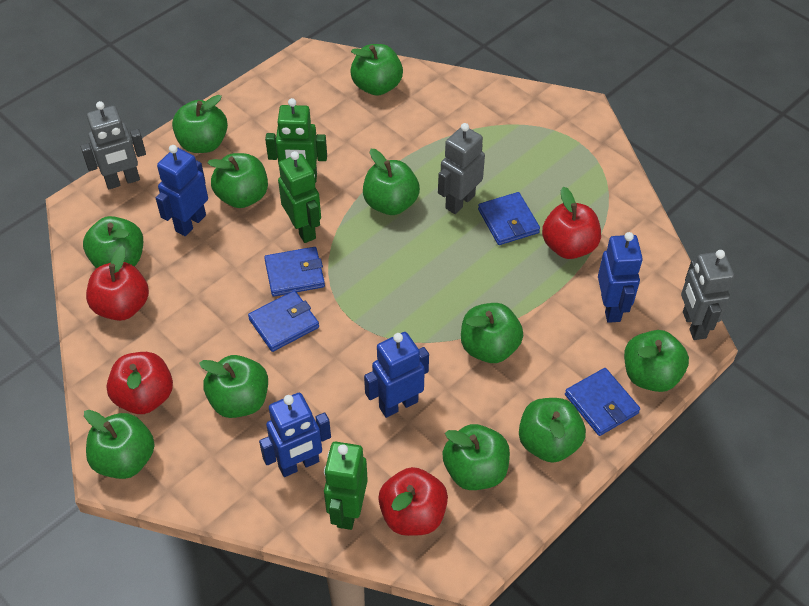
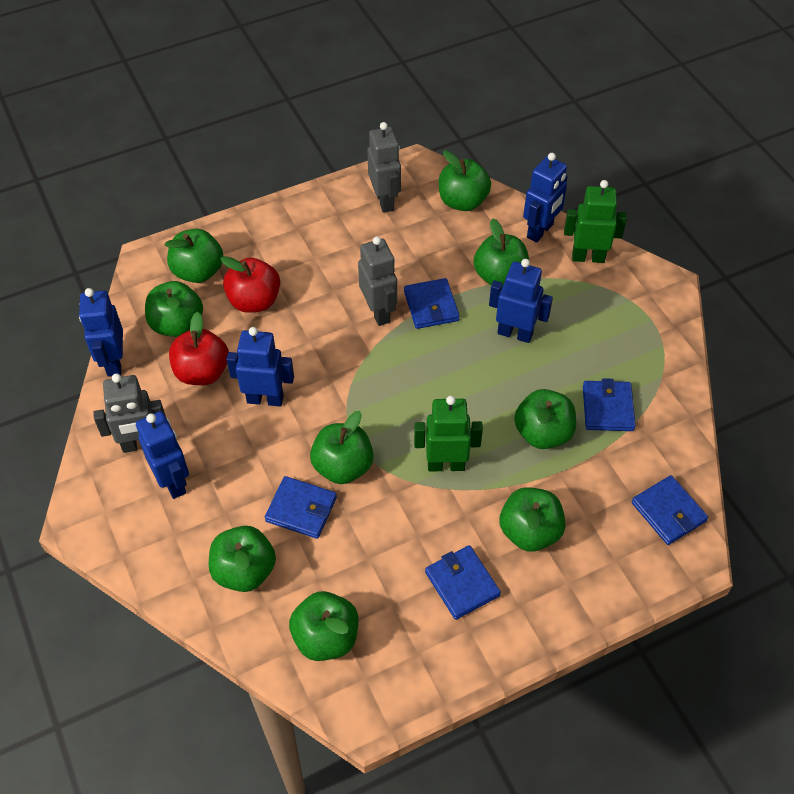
blue robot: [156,145,208,236] [259,393,331,477] [364,332,429,418] [598,232,643,323] = 4 -> [79,288,123,377] [136,411,189,499] [226,327,294,407] [489,259,553,343] [523,153,568,243] = 5
blue wallet: [248,291,319,352] [264,247,325,297] [478,192,540,245] [565,368,640,436] = 4 -> [265,476,337,539] [404,278,460,329] [425,545,501,620] [583,378,636,431] [632,475,708,545] = 5
green apple: [83,216,143,268] [84,410,155,479] [172,95,228,153] [199,355,268,418] [207,153,268,208] [350,44,403,96] [363,149,420,215] [442,424,510,490] [461,303,523,363] [519,398,586,463] [624,330,689,392] = 11 -> [145,281,203,337] [165,229,223,283] [209,526,276,592] [289,591,359,661] [310,411,374,484] [439,150,491,211] [474,218,529,287] [500,487,566,552] [514,389,576,449] = 9
green robot: [265,98,327,183] [278,151,321,243] [324,442,368,530] = 3 -> [414,396,483,471] [564,180,627,263] = 2
red apple: [86,245,149,321] [107,352,173,414] [378,467,448,536] [542,187,601,259] = 4 -> [169,312,229,385] [220,256,280,313] = 2

